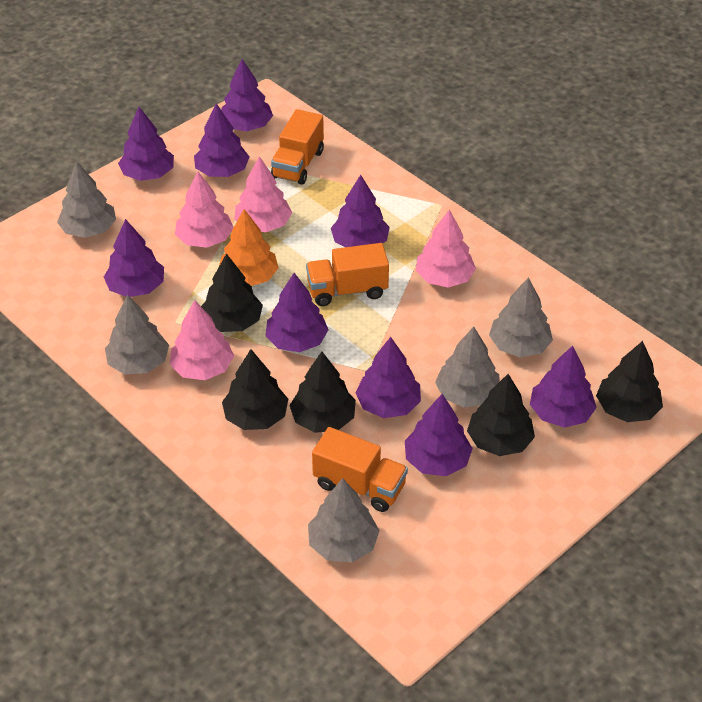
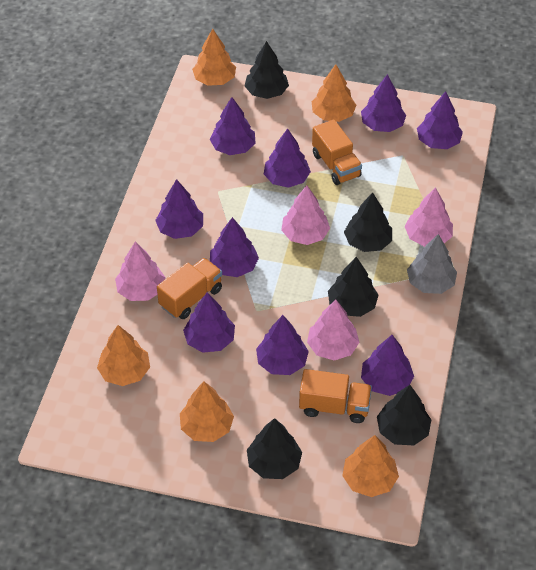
grey tree: [57,161,116,238] [105,295,169,374] [308,478,380,562] [435,327,500,407] [489,277,553,357] = 5 -> [407,234,457,294] = 1
orange tree: [219,209,279,286] = 1 -> [97,325,150,386] [180,381,234,442] [192,29,236,86] [312,64,356,122] [342,435,399,497] = 5

